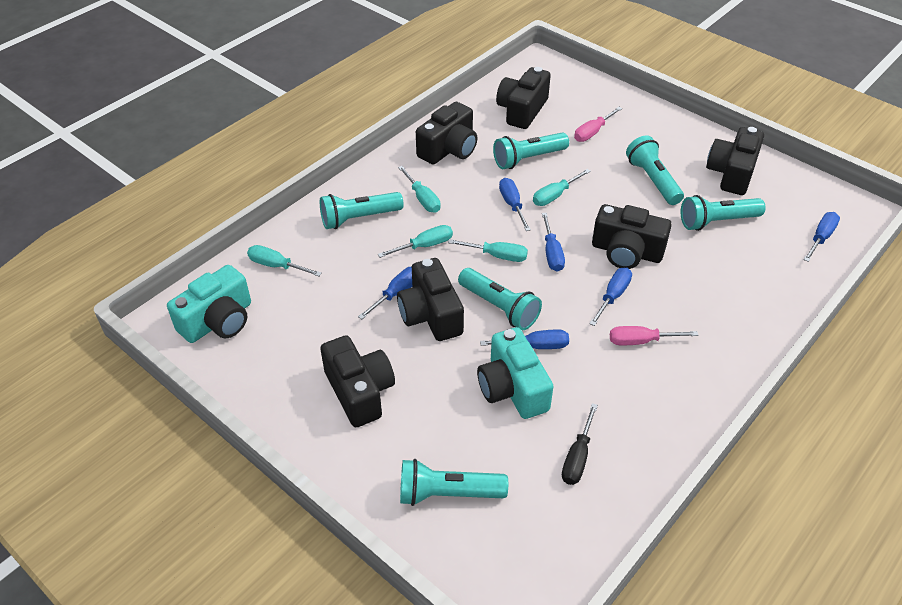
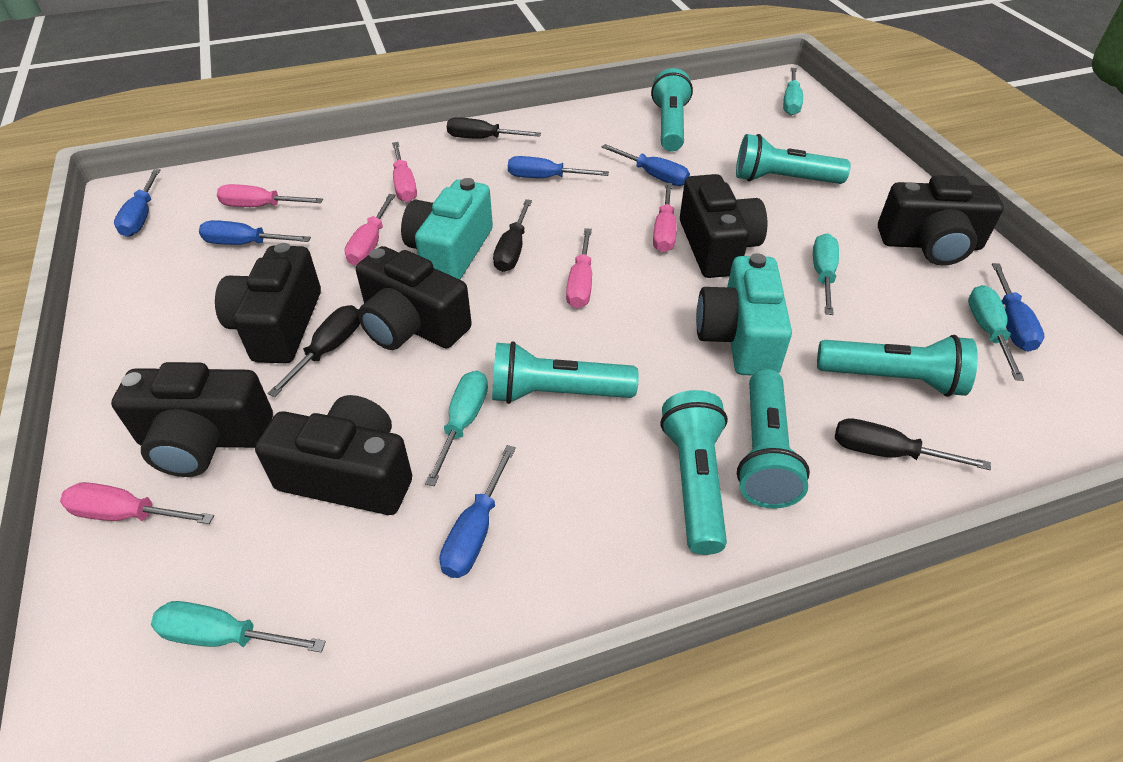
black screwdriver: [562,403,598,485] = 1 -> [267,305,360,397] [447,117,541,139] [493,199,532,272] [835,418,991,470] = 4
pink screwdriver: [574,107,622,142] [610,326,699,345] = 2 -> [60,482,214,524] [217,184,323,207] [345,194,396,265] [392,142,417,202] [566,228,592,308] [653,183,677,252] = 6

